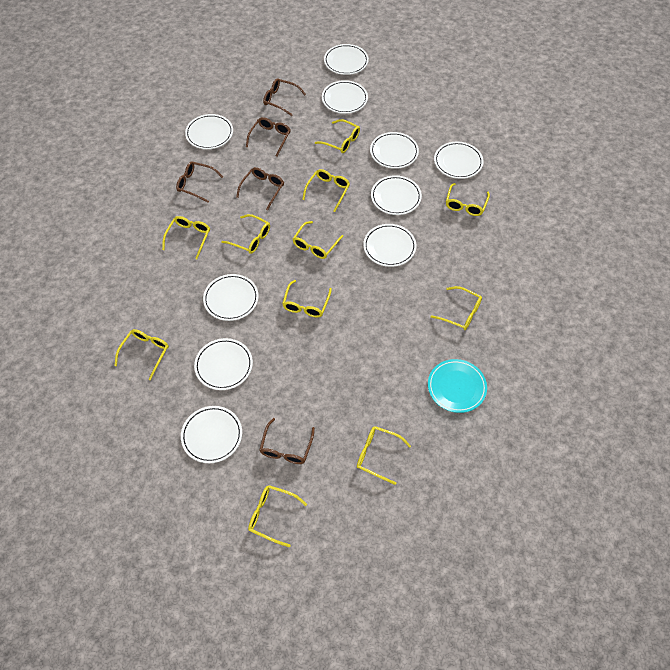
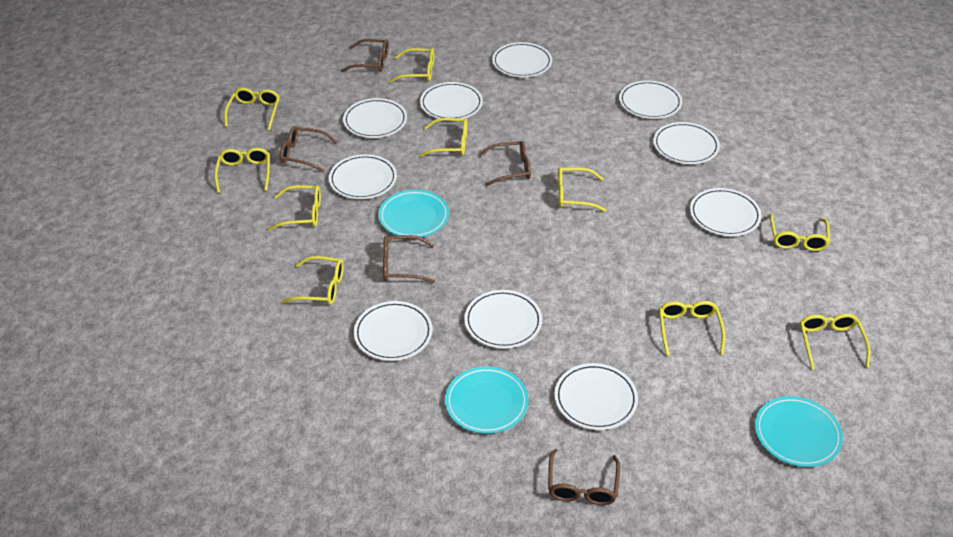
turquoise plate: [428,359,487,413] = 1 -> [378,190,449,237] [445,367,528,434] [755,396,843,467] = 3
yellow glasses: [114,329,169,380] [162,216,210,259] [221,214,270,254] [248,485,307,547] [282,280,332,318] [293,221,343,259] [302,169,350,212] [315,119,360,153] [357,426,411,485] [430,286,482,330] [446,183,490,216] = 11 -> [214,148,270,193] [224,88,280,130] [268,185,321,230] [281,256,344,305] [389,48,434,83] [419,118,467,157] [558,167,606,212] [659,301,725,356] [770,214,830,251] [800,314,871,370] = 10

